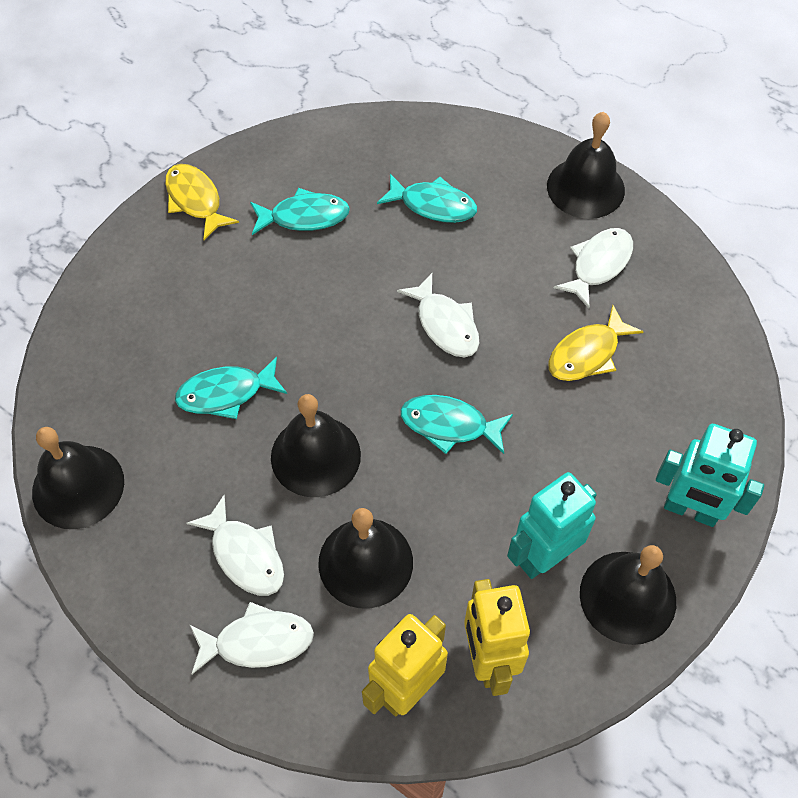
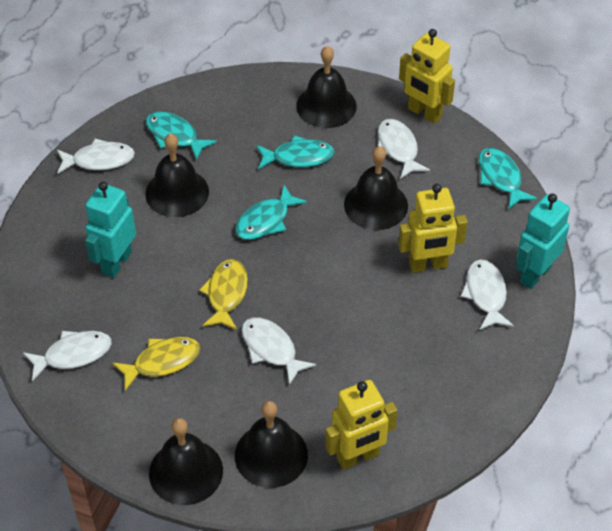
white fish: [186,495,284,596] [190,602,314,674] [397,273,479,357] [554,228,633,309] = 4 -> [23,331,112,381] [56,138,135,174] [242,317,316,385] [378,119,430,179] [461,259,514,330] = 5
yellow robot: [362,614,448,716] [464,579,530,696] = 2 -> [325,380,398,470] [398,184,468,273] [399,29,455,124] = 3

